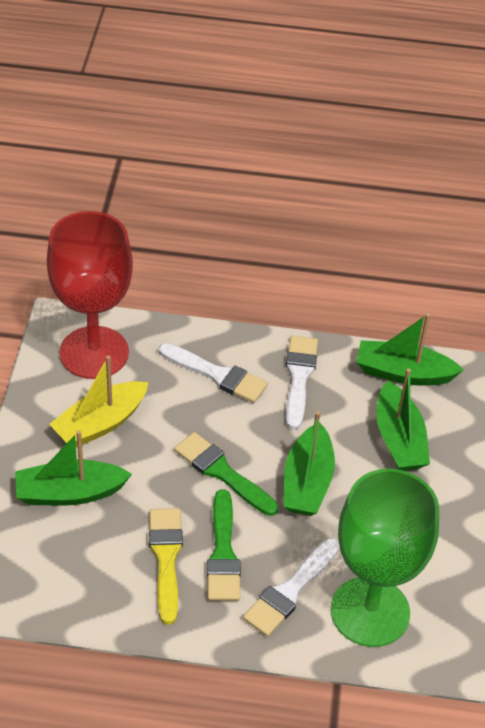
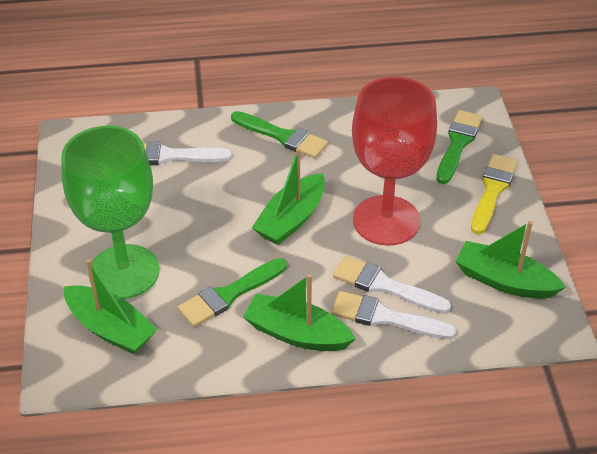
green brush: [174,432,278,516] [207,490,241,601] = 2 -> [178,258,287,327] [231,111,328,158] [436,110,482,184] = 3
yellow boat: [49,356,149,448] = 1 -> none = 0

